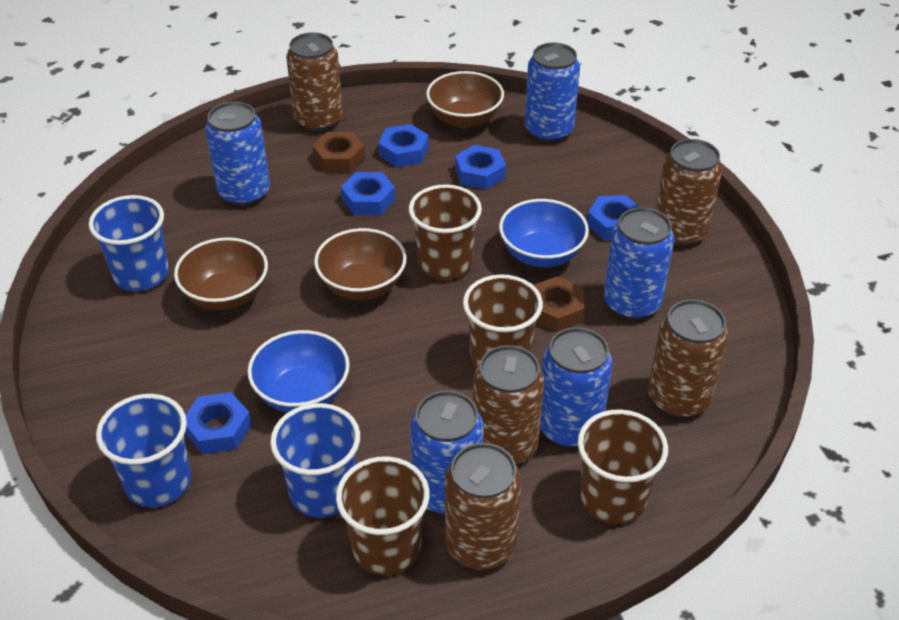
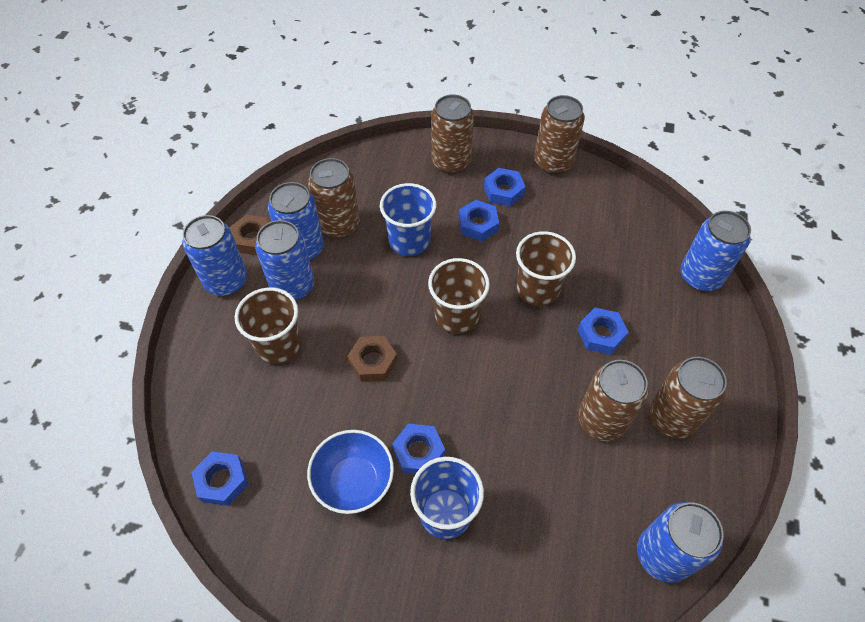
blue bowl: [248,330,350,413] [499,199,589,267] = 2 -> [307,430,394,514] = 1
blue cup: [89,195,169,291] [96,394,191,507] [270,403,360,518] = 3 -> [380,183,436,256] [410,457,484,539] = 2
brown bowl: [174,237,268,310] [314,228,407,300] [426,71,504,128] = 3 -> none = 0
brown cup: [336,456,430,576] [409,184,482,280] [463,274,543,368] [578,409,668,525] = 4 -> [235,288,301,364] [428,258,490,334] [516,231,576,306] = 3

